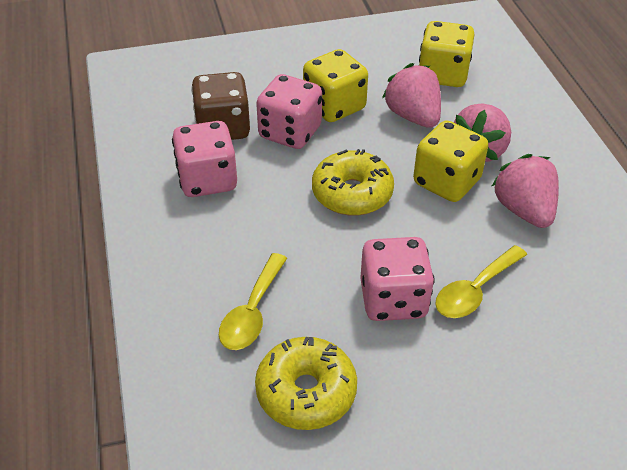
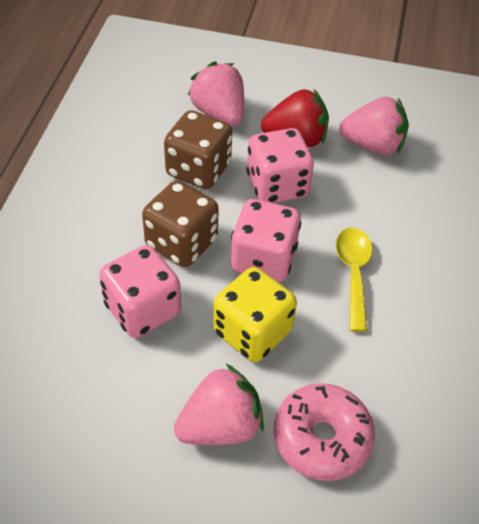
brown dice: [191,72,250,140] = 1 -> [142,180,219,267] [164,110,232,189] = 2
pink donut: none = 0 -> [274,383,375,481] = 1
red strawberry: none = 0 -> [261,89,329,147] = 1
yellow dice: [303,49,368,122] [413,120,488,202] [419,21,475,87] = 3 -> [213,267,297,362] = 1
yellow donut: [255,337,357,430] [312,149,394,215] = 2 -> none = 0
yellow spoon: [219,253,287,350] [435,245,527,318] = 2 -> [336,228,372,332] = 1

